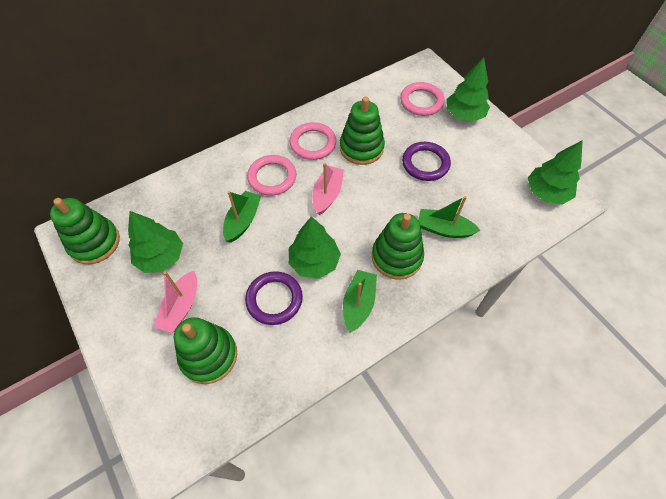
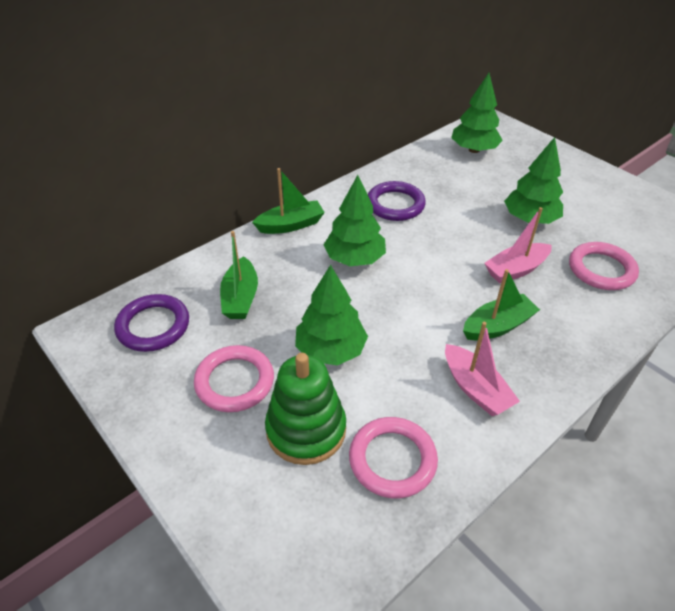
green stacking toy: [50,198,120,264] [174,317,237,384] [340,96,385,165] [372,213,424,279] = 4 -> [265,353,346,465] = 1

